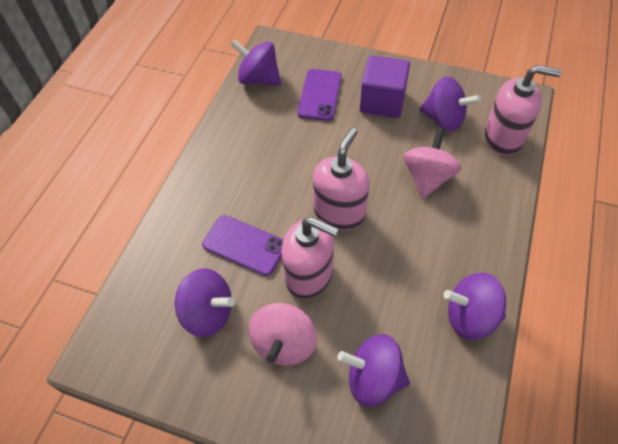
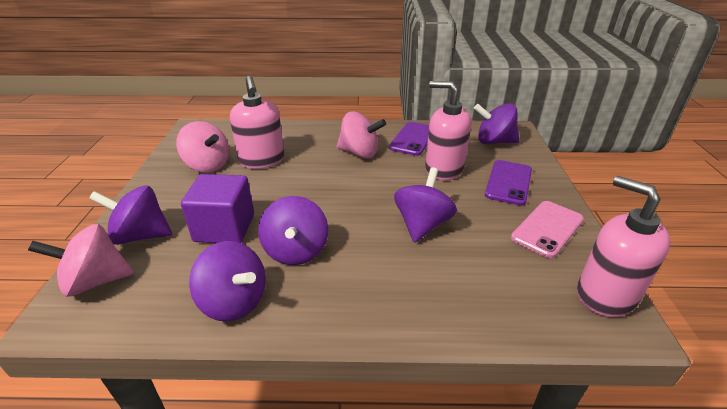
pink phone: none = 0 -> [511,201,584,258] = 1
pink spinning top: [249,303,317,366] [403,127,461,199] = 2 -> [28,224,134,297] [176,121,229,172] [336,112,386,158] = 3

